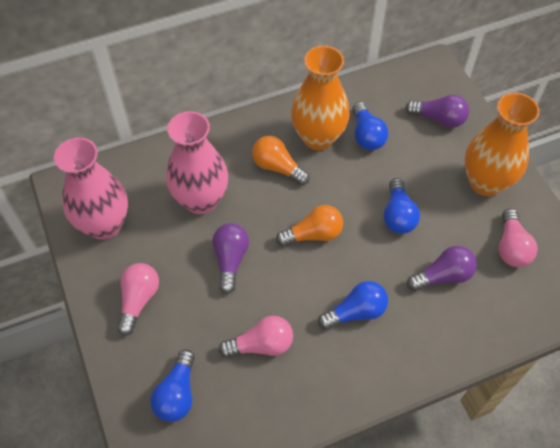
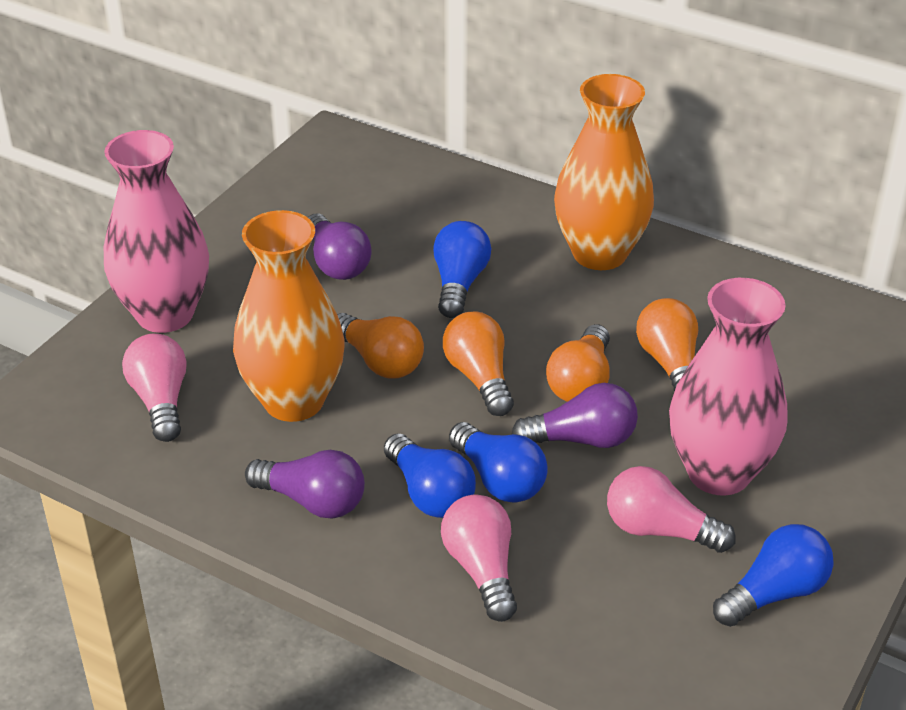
orange light bulb: [252,136,310,185] [276,205,343,246] = 2 -> [337,313,424,379] [443,312,514,416] [546,324,610,402] [636,298,698,392] = 4

